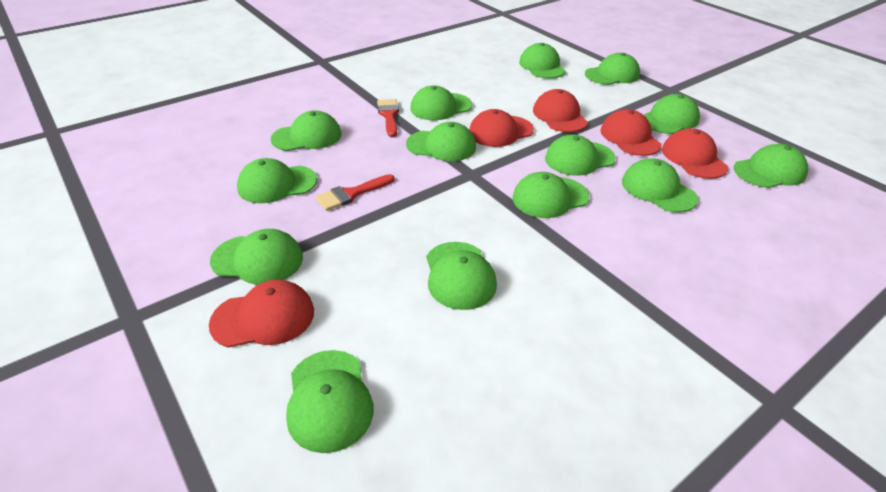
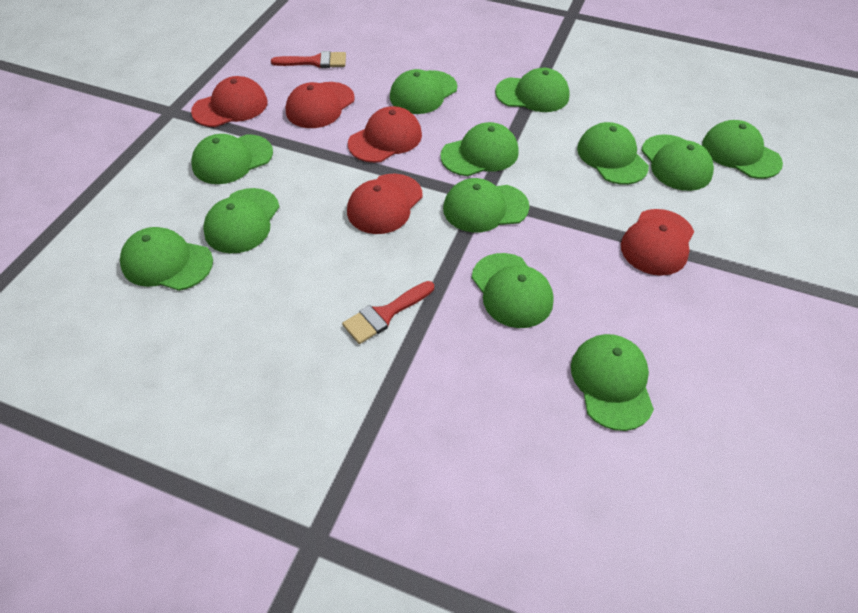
green cap: [210,229,303,285] [237,158,317,203] [271,110,342,151] [286,350,374,453] [406,122,476,161] [410,85,472,120] [426,242,497,310] [513,172,590,218] [519,43,566,78] [545,134,616,176] [585,53,640,85] [622,158,698,213] [644,94,700,134] [733,144,808,188] = 14 -> [120,227,213,291] [191,134,273,184] [203,188,280,254] [390,69,457,114] [441,122,519,176] [443,178,529,232] [472,253,554,328] [495,68,570,112] [571,334,654,431] [577,122,649,185] [641,134,714,191] [702,120,783,179] = 12

